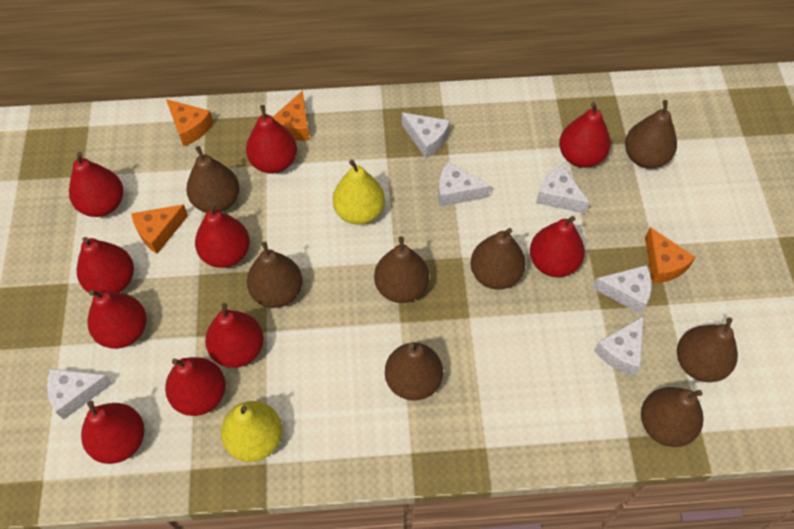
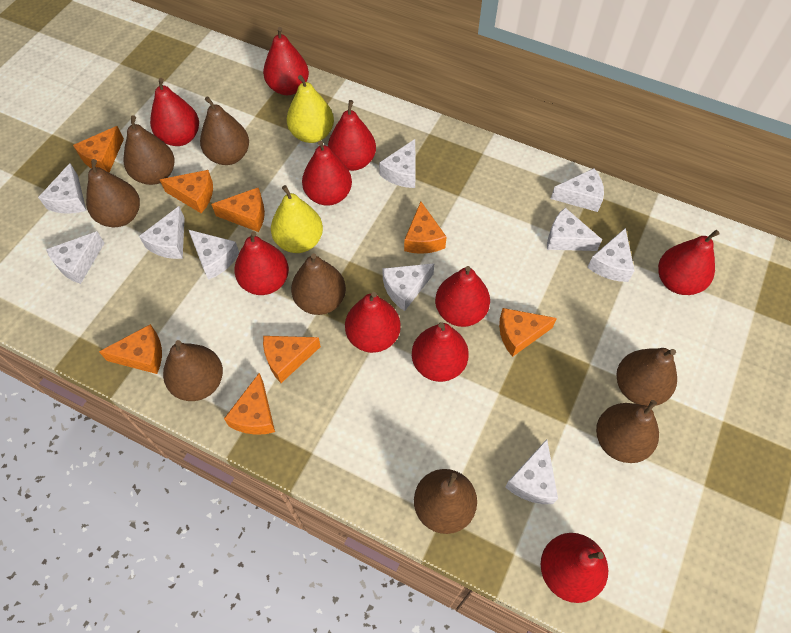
orange cheese: [131,205,188,254] [166,99,214,146] [273,91,310,141] [645,227,696,283] = 4 -> [73,126,124,172] [99,324,162,374] [160,170,213,213] [211,188,265,232] [224,373,275,435] [263,336,321,383] [404,202,447,254] [499,308,557,357] = 8
white cheese: [47,369,113,420] [402,113,450,158] [438,162,490,207] [536,165,590,214] [593,265,651,314] [594,316,644,375] = 6 -> [38,163,86,214] [46,231,105,284] [139,206,185,259] [189,230,239,280] [379,139,416,188] [382,263,435,311] [505,439,558,504] [547,208,602,251] [551,168,604,212] [587,228,635,282] = 10

